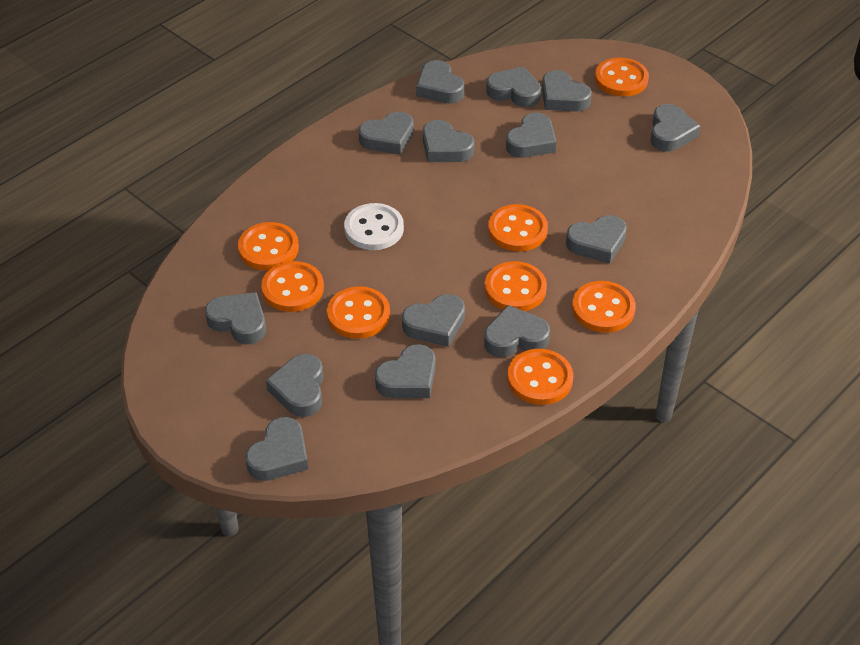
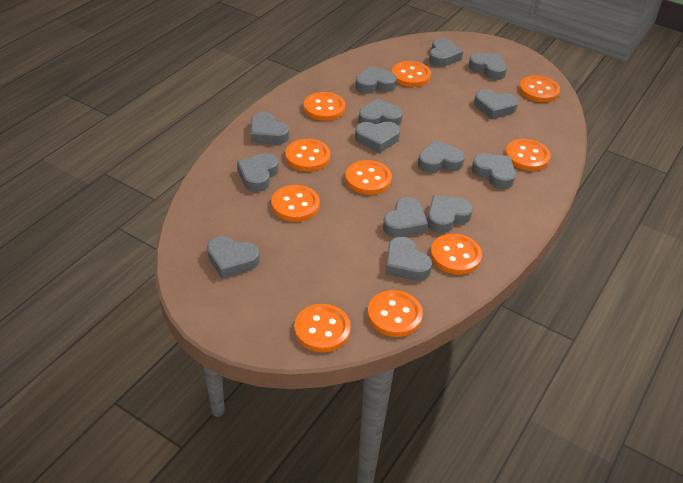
orange button: [238,222,299,270] [261,261,324,312] [327,286,390,339] [485,261,547,311] [488,204,548,251] [507,349,573,405] [572,281,636,333] [595,58,649,97] = 8 -> [272,185,320,222] [285,139,330,171] [294,304,351,352] [304,92,345,121] [345,160,392,195] [368,290,423,337] [392,61,431,87] [431,234,482,275] [505,139,551,171] [519,75,560,102] = 10
white button: [344,203,404,250] = 1 -> none = 0

